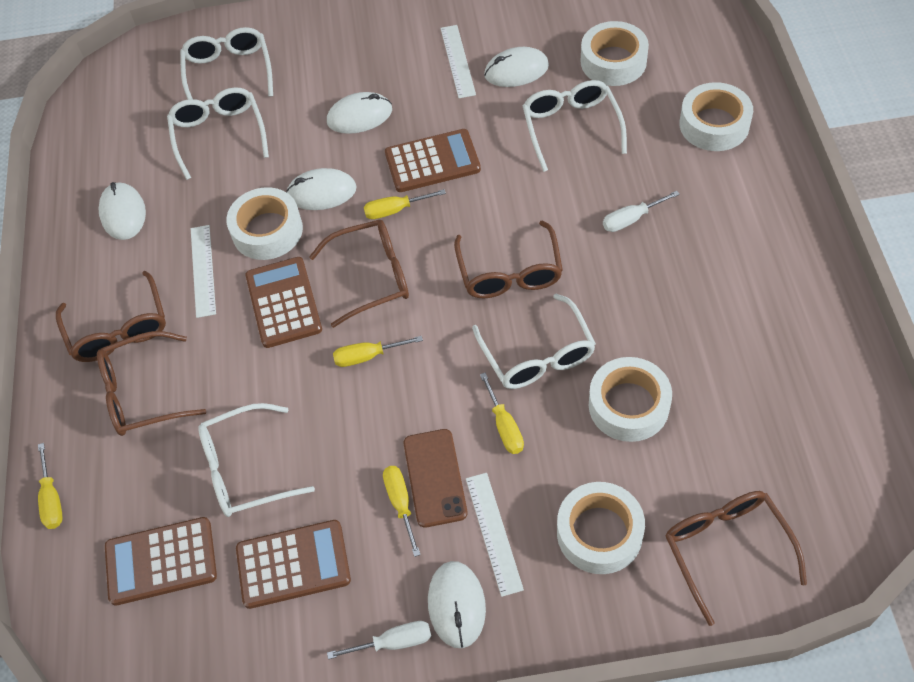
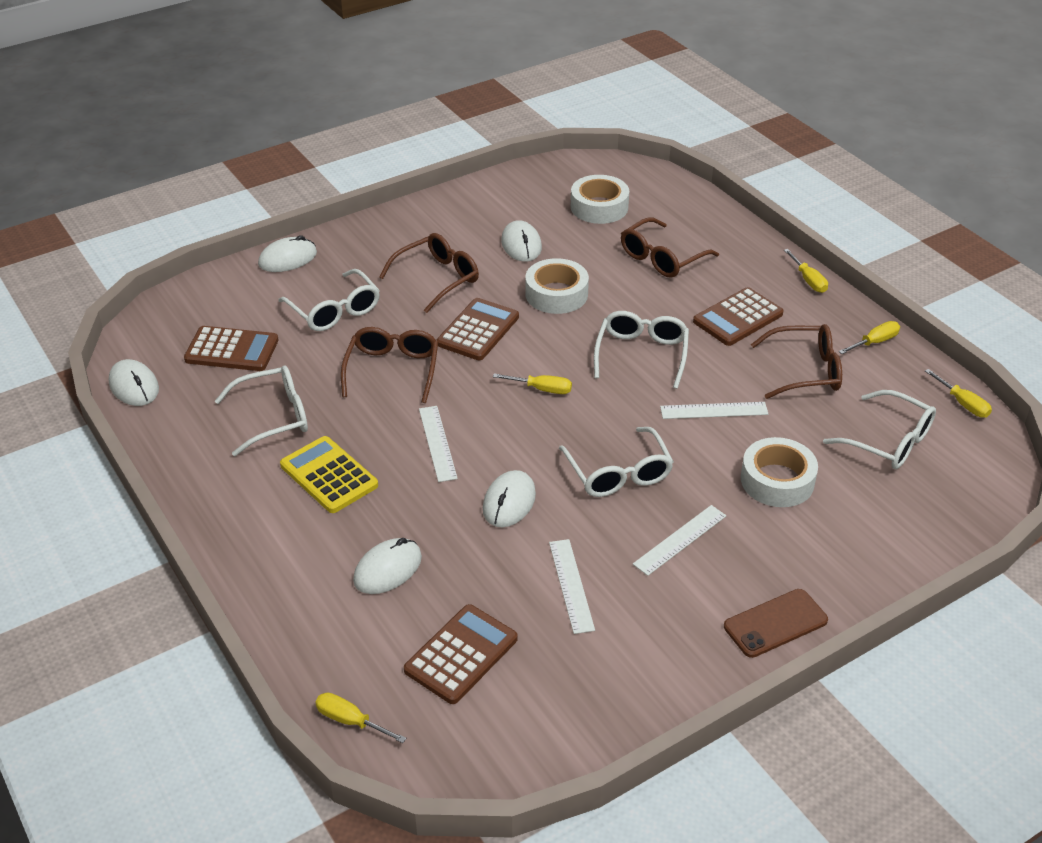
brown glasses: [56,271,166,362] [97,331,206,436] [309,220,409,328] [454,220,563,298] [665,491,807,626] = 5 -> [341,327,438,403] [379,233,479,313] [621,217,719,278] [751,324,842,399] = 4
white ruler: [191,225,216,318] [440,25,476,98] [466,473,524,597] = 3 -> [419,406,458,482] [549,539,595,634] [633,505,726,576] [660,402,768,419] = 4
white screwdriver: [327,621,431,659] [603,191,680,232] = 2 -> none = 0
white tape: [226,187,303,260] [557,482,645,574] [581,21,649,86] [589,357,672,442] [680,82,753,151] = 5 -> [525,258,589,314] [571,175,629,224] [741,437,818,507] = 3
yellow calculator: none = 0 -> [280,436,378,513] = 1

